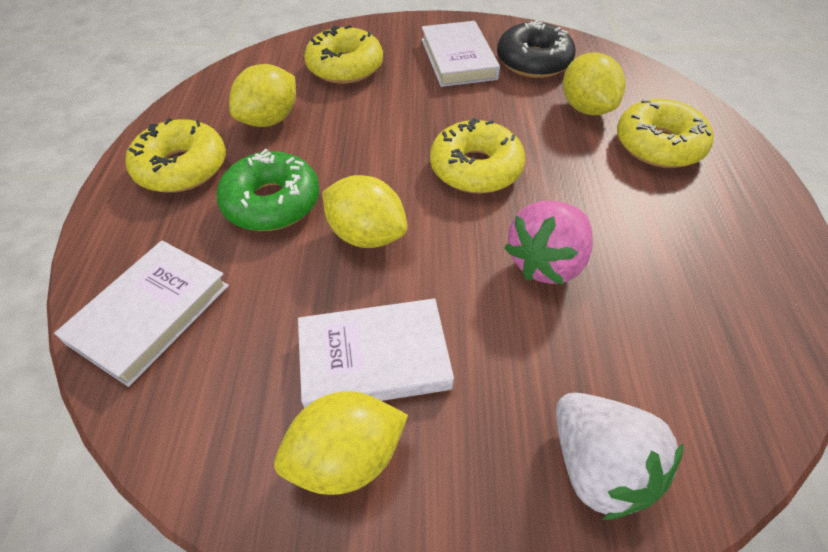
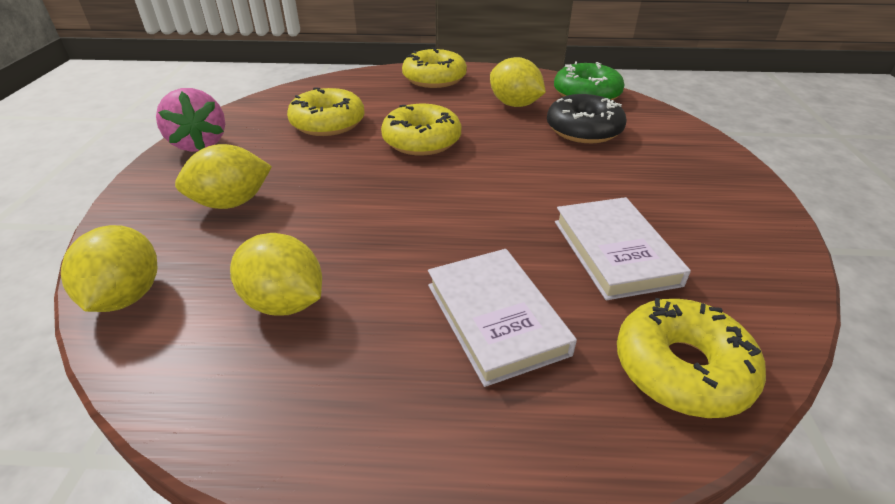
white book: [54,241,229,387] [298,299,454,408] [421,21,500,87] = 3 -> [428,249,577,387] [555,197,691,300] = 2
white strawberry: [556,393,684,520] = 1 -> none = 0

